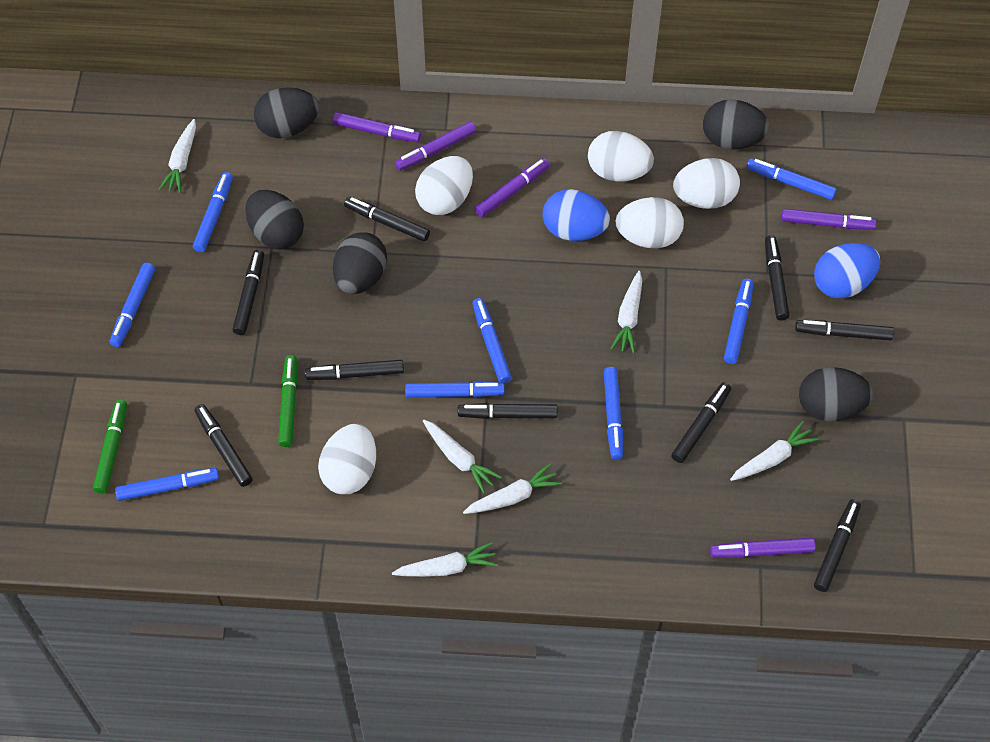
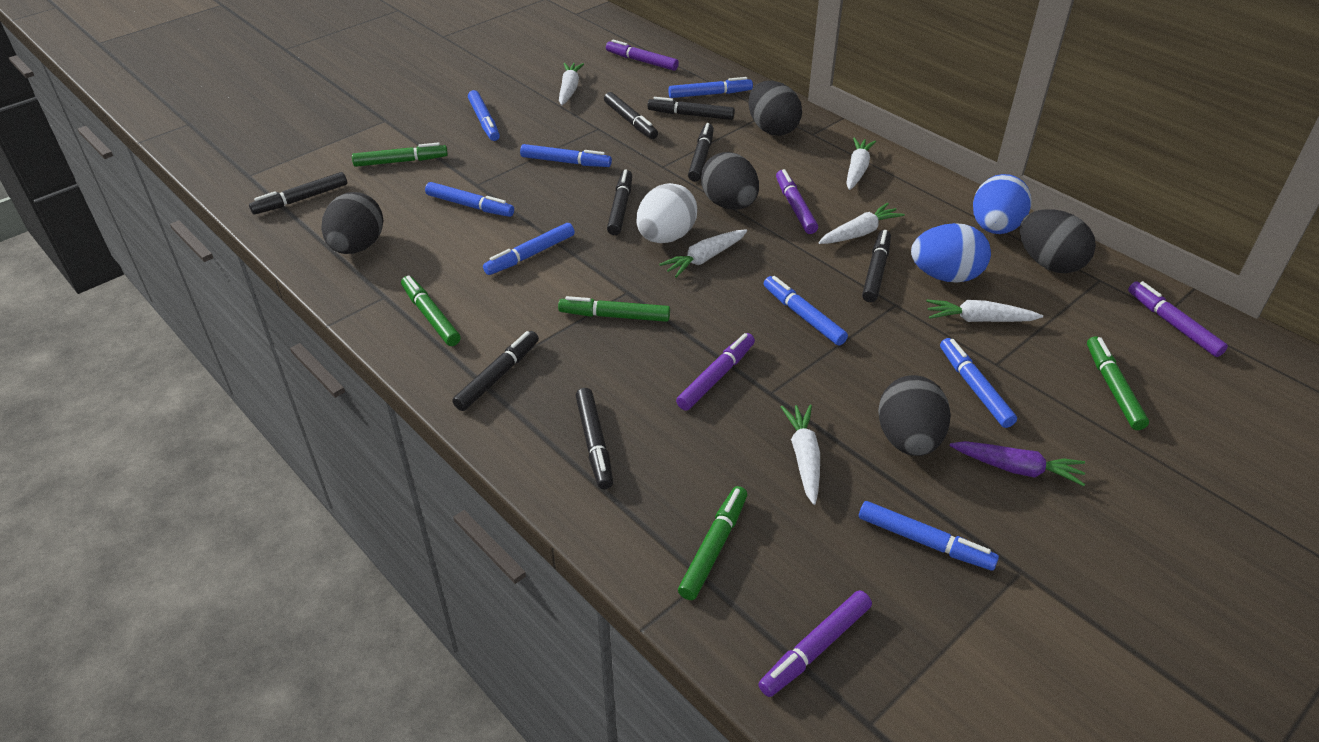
black marker: [195,404,253,487] [233,250,264,335] [305,360,404,380] [344,197,430,242] [458,403,558,419] [671,382,731,463] [765,235,790,321] [795,320,894,340] [814,499,861,592] = 9 -> [249,172,347,214] [452,331,539,411] [576,388,613,489] [604,92,658,139] [607,169,632,235] [648,97,735,120] [688,123,714,182] [862,230,891,302] = 8
green marker: [93,400,127,493] [278,355,297,447] = 2 -> [352,142,448,167] [401,276,461,346] [558,296,670,322] [678,486,747,600] [1087,336,1149,430] = 5
purple carrot: none = 0 -> [950,441,1085,486] = 1
white egg: [318,424,376,494] [415,156,473,215] [588,131,654,182] [616,197,684,248] [673,158,740,209] = 5 -> [636,183,697,243] = 1

